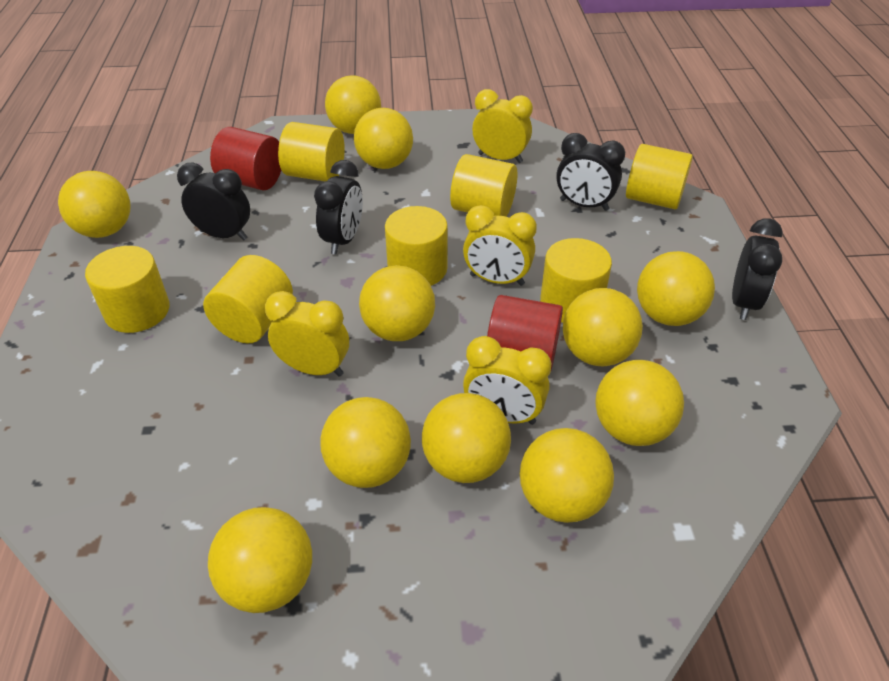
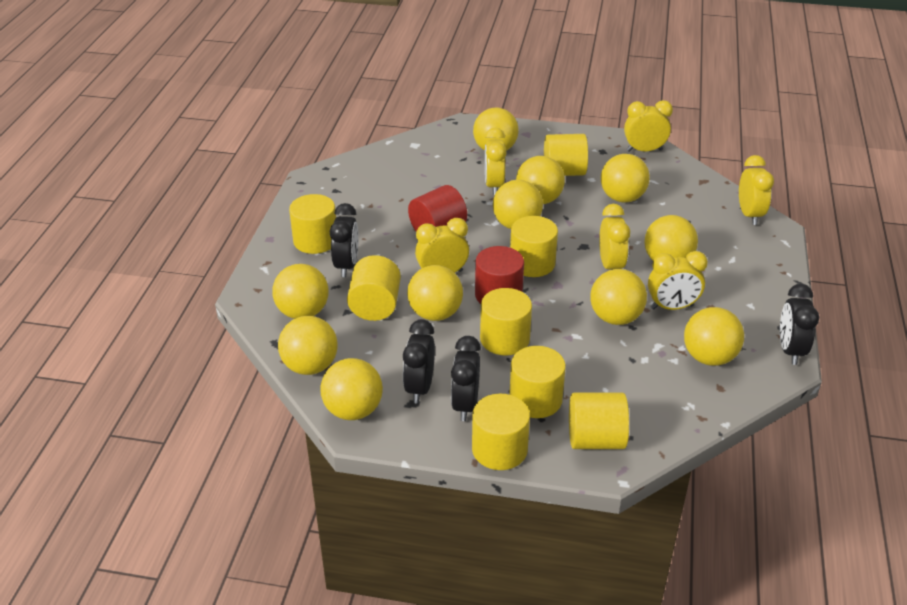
yellow clock: [265,291,349,377] [463,205,537,286] [463,336,551,425] [472,89,533,163] = 4 -> [415,218,469,273] [485,128,507,195] [599,204,630,270] [624,100,673,152] [648,251,708,310] [739,155,774,225] = 6
yellow cylinder: [85,246,170,333] [203,255,293,344] [278,122,345,181] [385,206,448,286] [450,154,517,217] [540,238,612,323] [626,144,693,209] = 7 -> [289,194,336,254] [347,255,401,321] [472,393,530,470] [480,288,532,356] [509,346,566,418] [510,216,558,277] [544,134,588,176] [569,393,629,449] = 8

